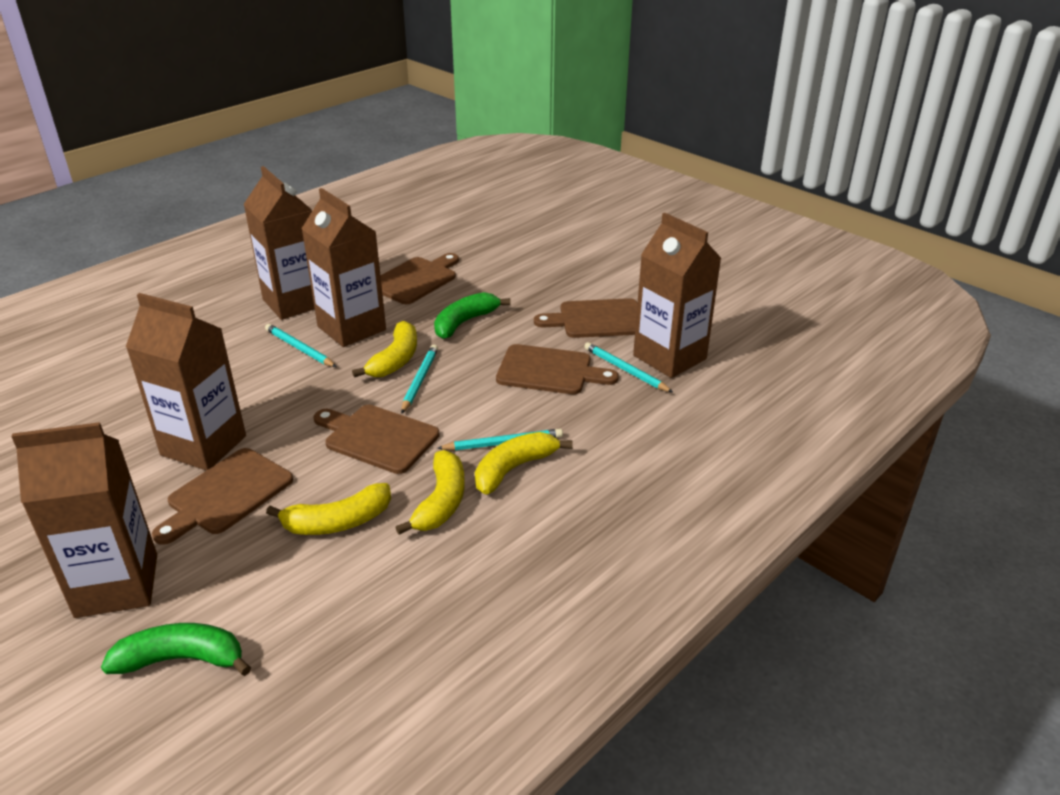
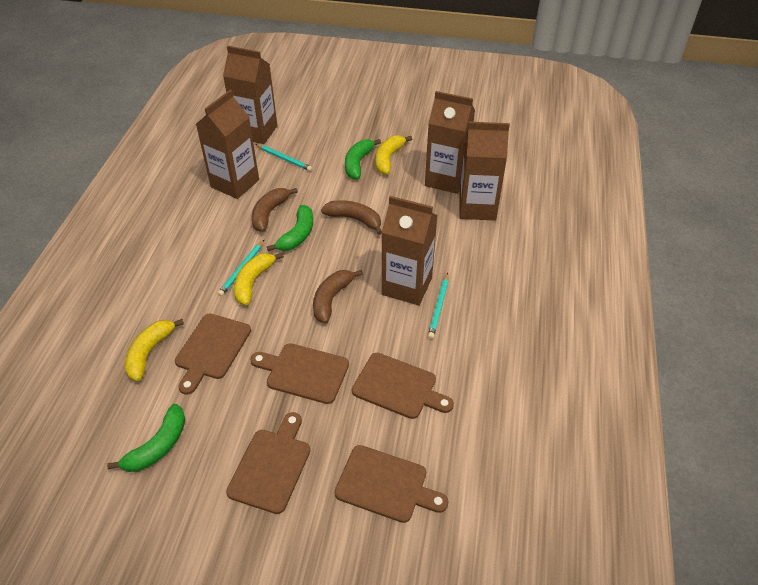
brown banana: none = 0 -> [252,188,298,232] [313,270,363,323] [321,200,382,235] = 3
green banana: [101,623,251,676] [434,292,511,339] = 2 -> [107,404,185,472] [267,205,313,251] [345,139,381,179] = 3
turquoise pencil: [265,324,336,367] [401,344,438,414] [437,429,563,450] [584,342,673,392] = 4 -> [218,240,264,296] [255,144,312,171] [428,273,449,339] = 3
yellow banana: [266,483,391,535] [352,321,417,377] [395,450,465,535] [475,432,573,495] = 4 -> [125,319,184,381] [234,253,284,305] [375,135,412,175] = 3

